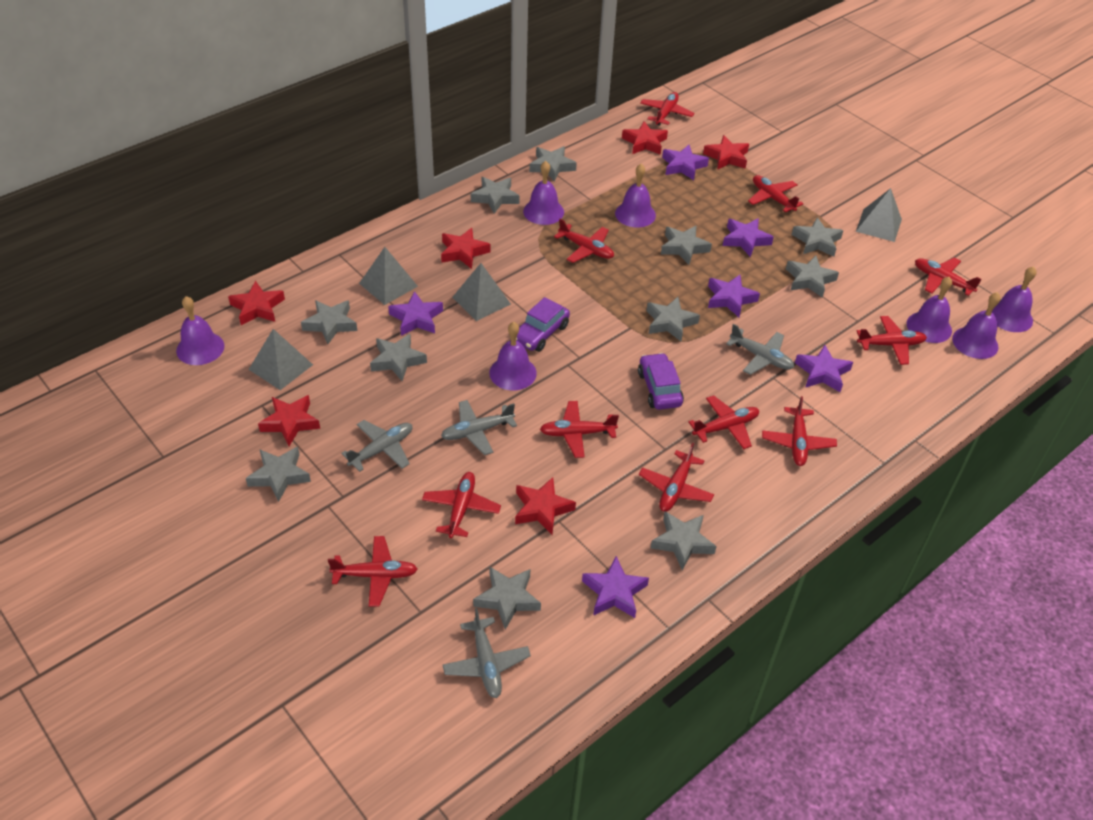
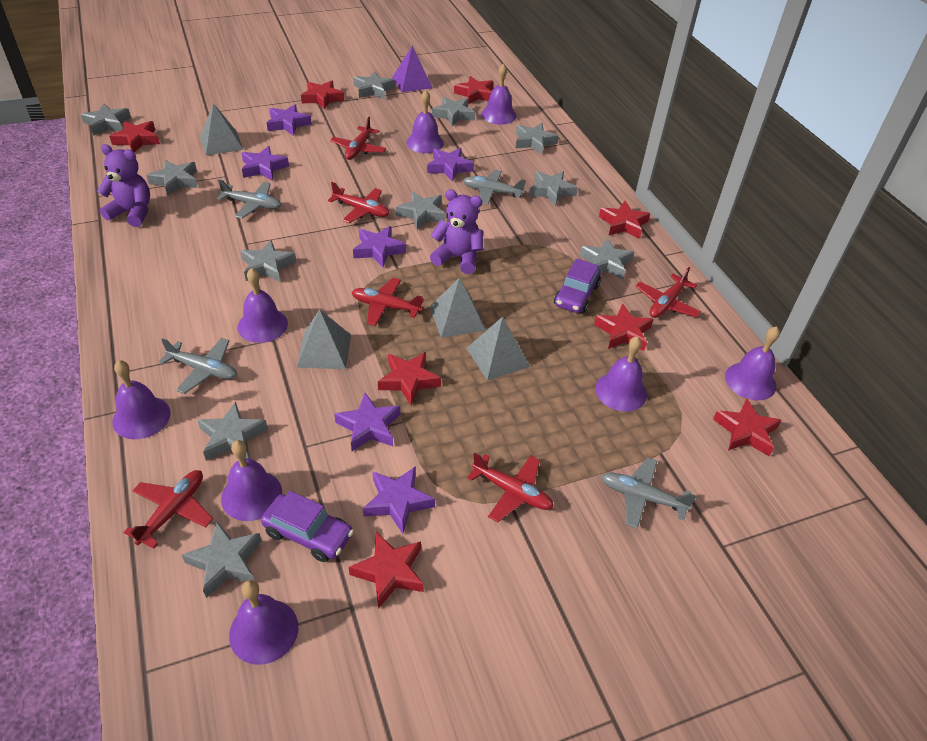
purple bell: [176,296,224,365] [489,322,537,390] [523,161,564,225] [615,164,656,227] [907,277,952,343] [952,292,1001,359] [992,266,1036,332] = 7 -> [112,360,171,439] [221,440,282,521] [229,580,298,665] [238,268,288,343] [406,90,444,153] [481,64,517,125] [595,336,647,412] [725,326,780,400] = 8
purple pyramid: none = 0 -> [392,46,433,92] = 1
purple teddy bear: none = 0 -> [97,144,150,227] [430,189,483,274] = 2
red plane: [328,536,418,607] [422,472,501,538] [540,401,619,458] [554,218,614,263] [639,443,714,512] [640,92,694,125] [688,395,759,449] [748,175,803,212] [762,396,837,466] [857,316,927,365] [915,258,982,296] = 11 -> [124,470,213,548] [328,182,389,223] [330,117,386,160] [352,278,424,326] [467,453,554,522] [635,267,701,318] = 6
red star: [228,281,285,325] [258,395,320,446] [441,228,491,269] [515,477,576,535] [622,121,668,155] [703,135,749,170] = 6 -> [109,121,160,152] [301,80,344,110] [349,532,424,609] [378,352,441,405] [454,76,493,104] [594,304,653,351] [599,201,650,239] [713,399,782,456] = 8

